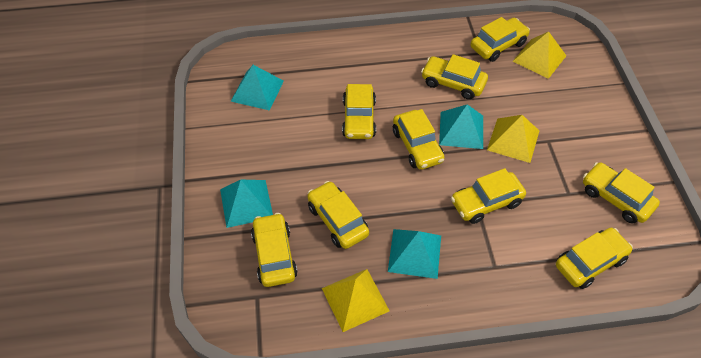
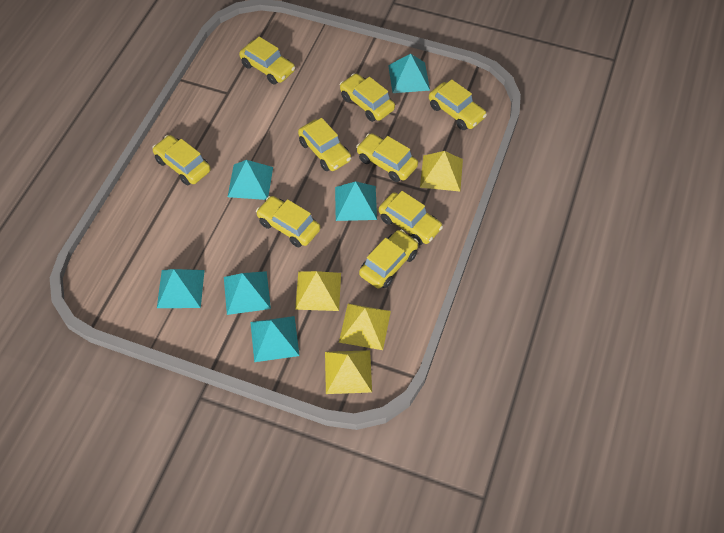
turquoise pyramid: [220,180,273,228] [231,65,284,111] [388,229,441,279] [439,104,483,149] = 4 -> [157,269,205,308] [224,271,271,315] [228,160,273,200] [250,316,300,362] [335,181,377,221] [388,54,430,93] = 6
yellow pyramid: [322,269,390,332] [487,115,539,163] [513,32,566,79] = 3 -> [295,271,341,311] [325,350,372,394] [339,304,391,350] [420,151,463,191] = 4

